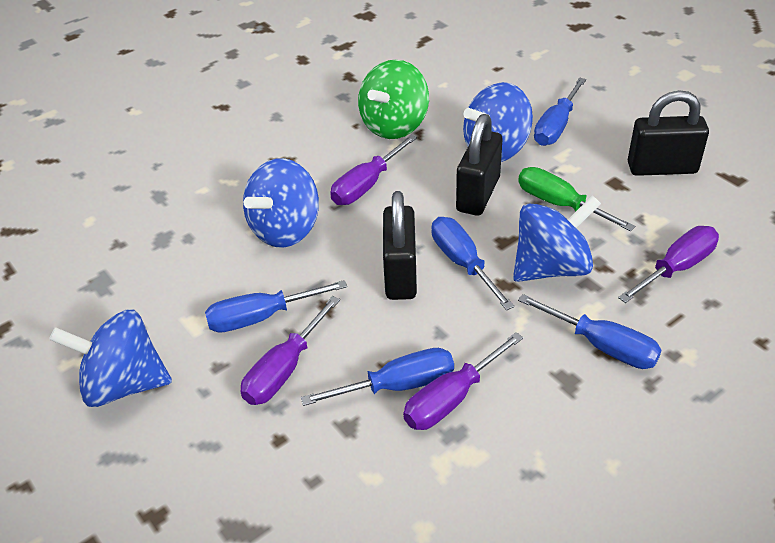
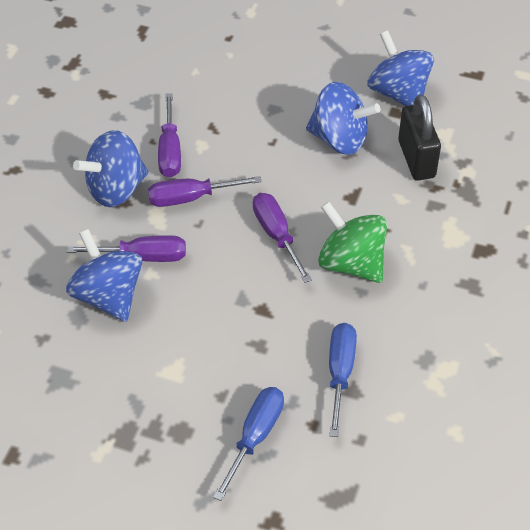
black padlock: [383,191,417,300] [456,114,502,216] [628,90,709,176] = 3 -> [398,95,441,181] = 1
blue screwdriver: [205,280,347,333] [301,348,454,406] [432,217,515,310] [518,294,661,369] [534,77,586,146] = 5 -> [213,387,284,501] [329,323,357,437] = 2
green screwdriver: [518,167,635,231] = 1 -> none = 0

